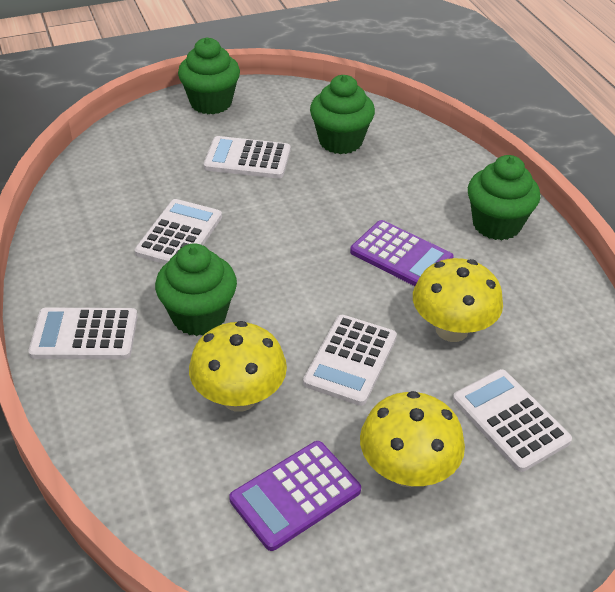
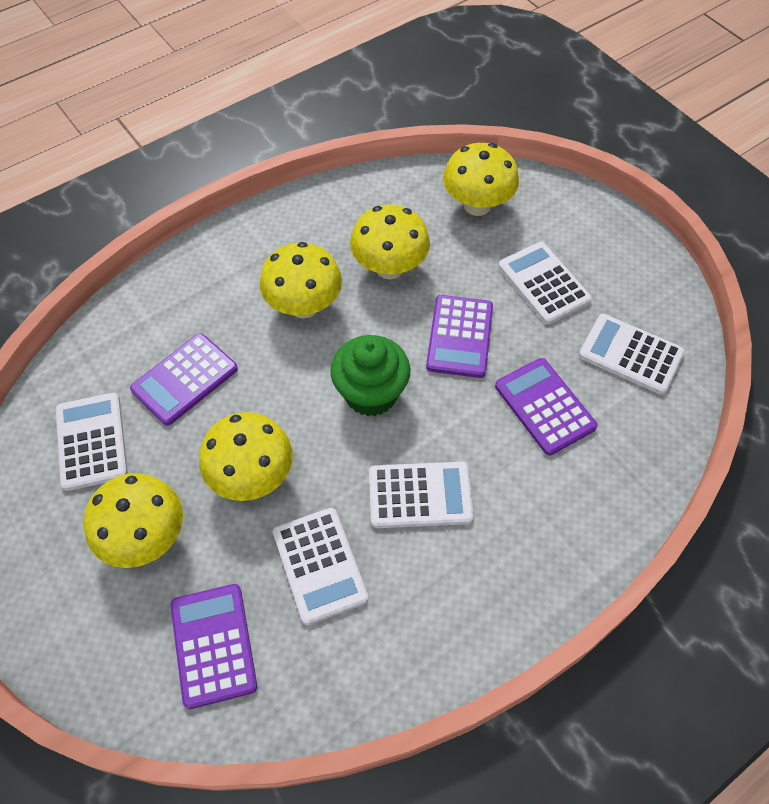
green cupcake: [155,243,237,336] [178,37,240,114] [310,75,375,154] [468,155,540,240] = 4 -> [330,335,410,416] = 1
purple calculator: [229,441,361,551] [350,220,453,286] = 2 -> [130,333,238,426] [171,584,257,709] [426,295,493,378] [495,358,598,456] = 4
yellow mushroom: [189,321,287,412] [360,391,465,487] [413,258,503,342] = 3 -> [83,473,183,568] [199,412,293,501] [259,242,342,319] [350,204,430,279] [443,143,519,216] = 5

